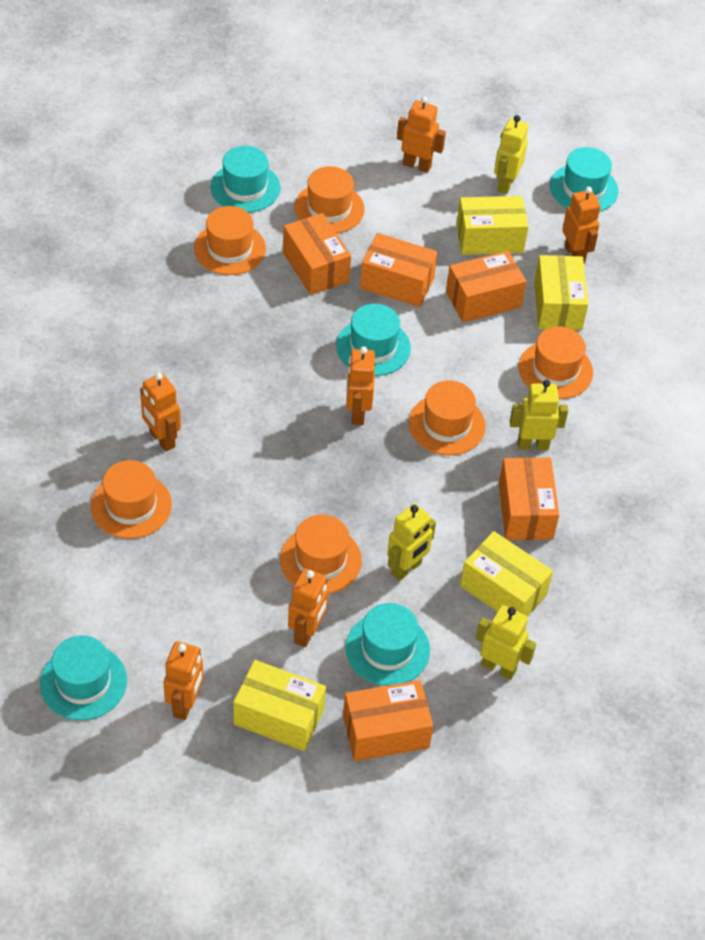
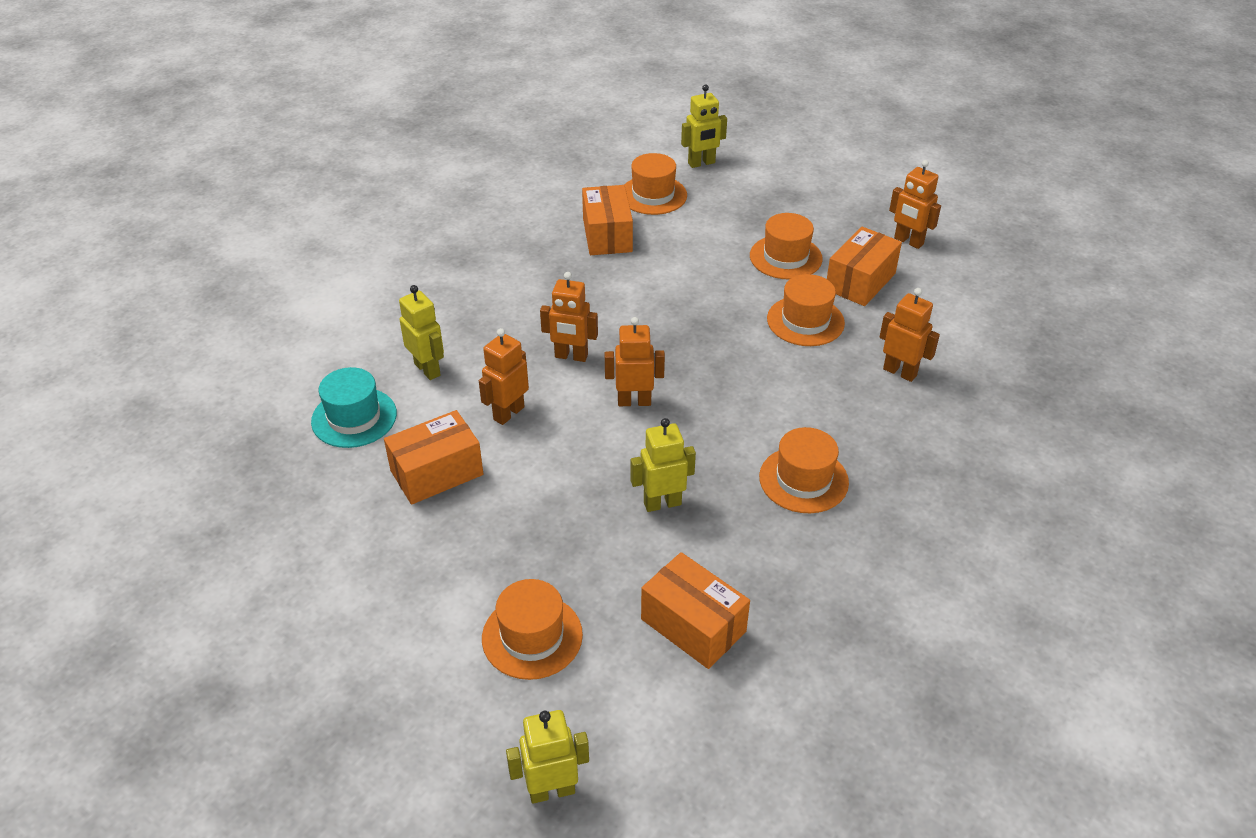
orange box: [283,213,351,295] [343,680,433,761] [360,233,438,307] [446,251,526,323] [499,457,559,540] = 5 -> [384,410,483,505] [582,185,633,255] [641,552,750,669] [827,227,902,306] = 4
orange hat: [91,460,172,539] [194,206,266,275] [280,515,362,594] [294,166,364,233] [408,381,486,455] [518,326,593,399] = 6 -> [482,579,583,680] [624,153,687,215] [750,213,823,280] [759,427,849,513] [767,274,845,346] = 5
orange robot: [140,373,181,452] [164,641,203,720] [288,568,328,647] [346,346,375,425] [397,96,446,173] [562,187,601,264] = 6 -> [479,328,529,425] [540,272,598,362] [605,317,665,406] [879,288,940,382] [889,160,941,249] = 5
turquoise hat: [40,635,127,720] [210,146,281,213] [336,304,411,376] [346,603,430,686] [550,147,618,212] = 5 -> [311,367,397,448] = 1
yellow box: [233,660,326,751] [457,196,529,255] [460,531,553,617] [534,255,588,330] = 4 -> none = 0

